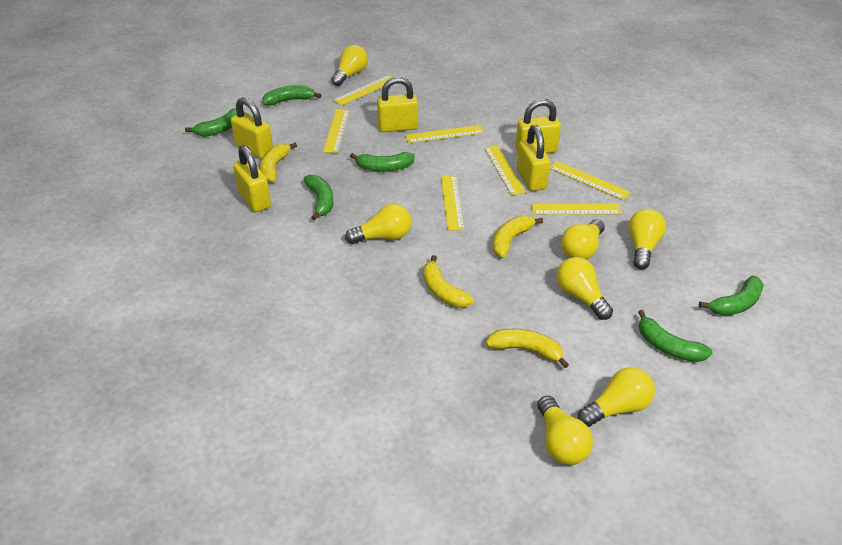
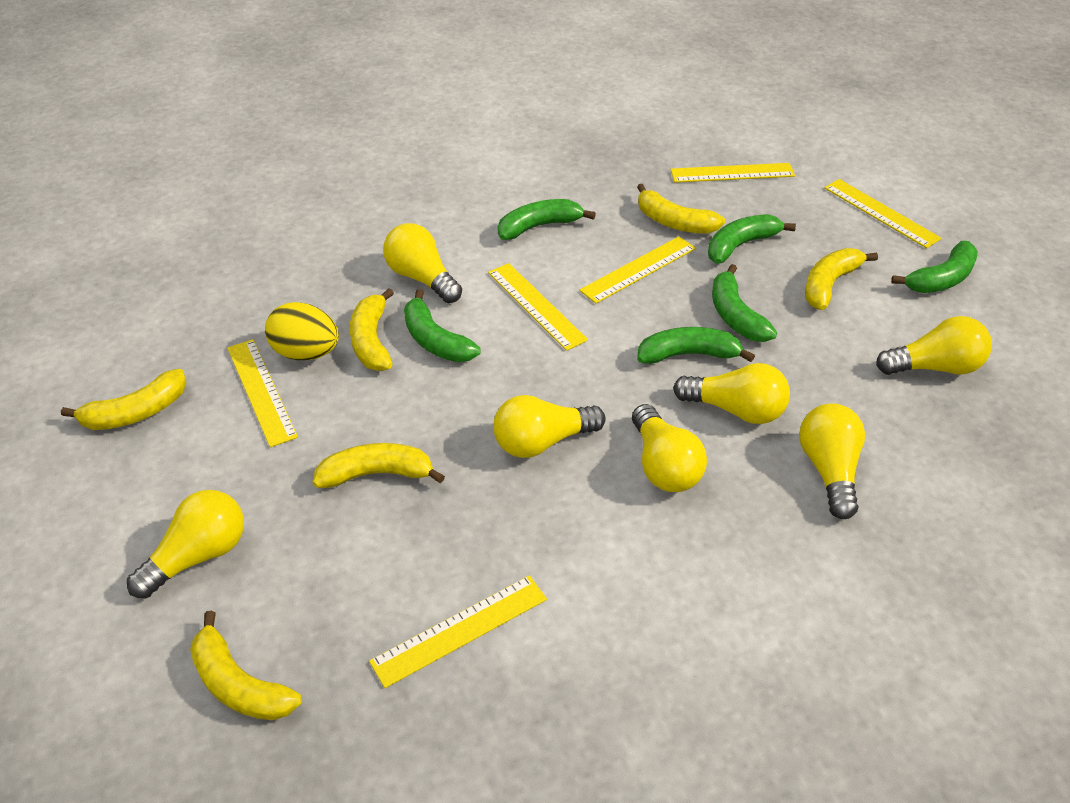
yellow banana: [260,143,297,183] [423,255,474,308] [486,329,569,368] [493,216,543,258] = 4 -> [61,369,186,430] [190,611,302,720] [313,443,445,488] [350,288,394,371] [637,184,725,234] [805,248,878,310] = 6
yellow egg: none = 0 -> [265,302,339,360] = 1
yellow padlock: [231,97,273,159] [233,145,271,212] [377,77,418,132] [515,99,561,153] [517,125,550,191] = 5 -> none = 0
yellow ruler: [323,109,350,153] [333,75,393,106] [405,125,484,143] [441,175,464,231] [484,145,526,195] [531,204,622,215] [550,161,631,200] = 7 -> [227,339,298,447] [369,575,547,688] [488,263,588,351] [579,236,696,304] [670,163,795,183] [824,179,942,248] = 6

